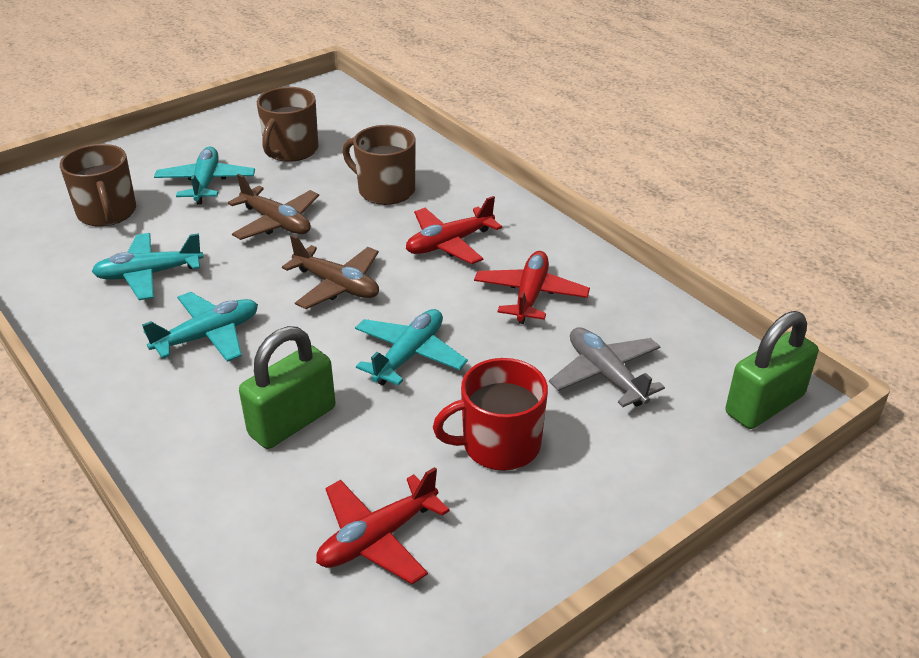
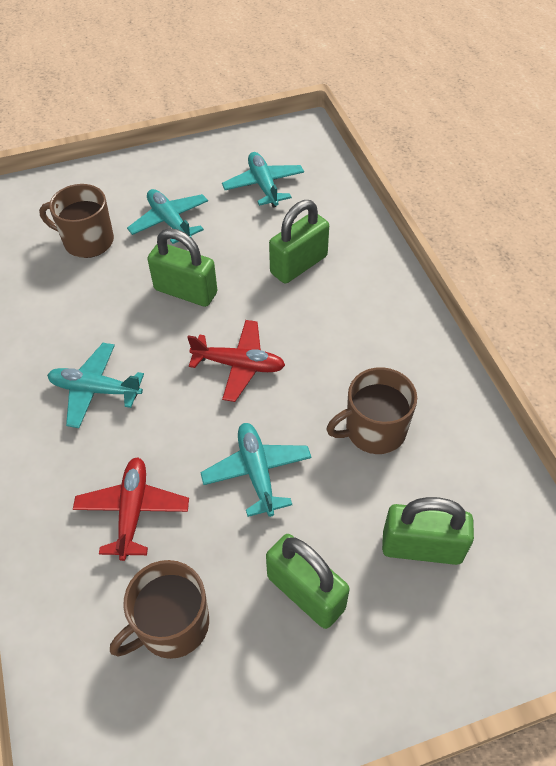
brown plane: [228,174,319,240] [282,235,379,309] = 2 -> none = 0
green padlock: [239,326,336,449] [726,311,818,429] = 2 -> [147,228,217,307] [266,534,350,629] [269,200,329,284] [382,497,474,565] = 4
grey plane: [549,327,665,407] = 1 -> none = 0
red mug: [433,358,548,471] = 1 -> none = 0
red plane: [316,467,450,584] [406,196,502,264] [474,251,590,324] = 3 -> [73,457,189,561] [187,320,285,402] = 2

